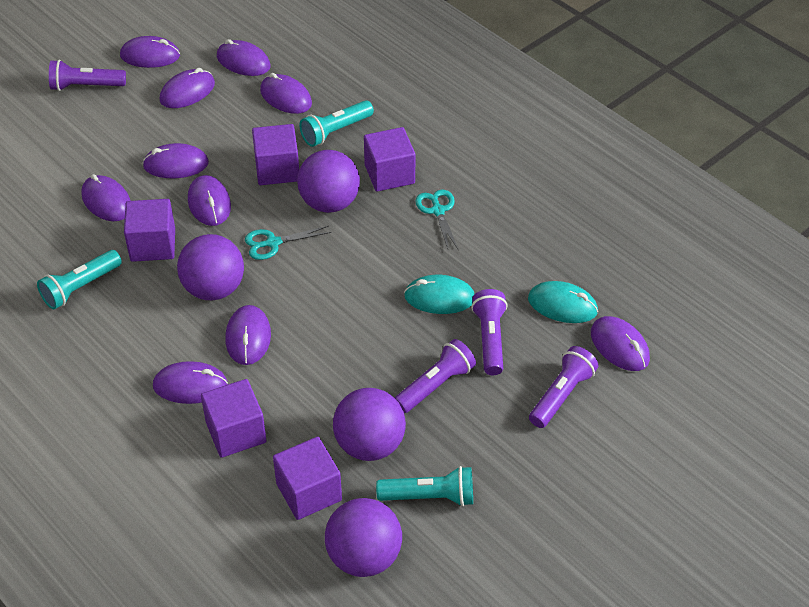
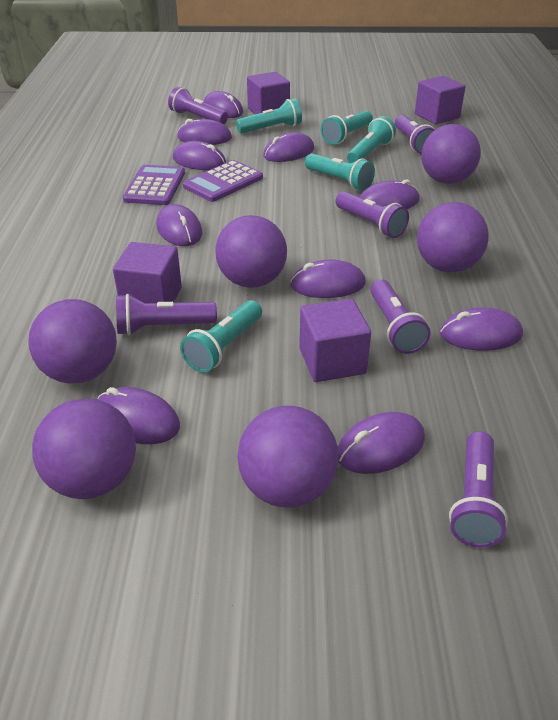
purple ball: [177,234,244,300] [297,150,360,213] [325,498,402,577] [333,388,406,461] = 4 -> [28,299,117,383] [32,398,136,499] [215,215,287,288] [237,406,338,508] [417,202,489,272] [421,124,481,184] = 6
purple calculator: none = 0 -> [123,165,185,205] [183,160,263,202] = 2
purple cube: [124,199,175,262] [201,379,266,458] [252,124,299,185] [273,437,342,520] [364,127,415,192] = 5 -> [113,242,182,303] [247,72,290,114] [299,299,371,382] [415,76,466,124] = 4
purple flashlight: [49,60,126,91] [395,339,476,413] [471,289,508,375] [529,346,598,428] = 4 -> [116,294,217,335] [168,87,228,124] [335,191,409,238] [370,279,430,354] [395,115,435,154] [449,431,508,547] = 6
turquoise flashlight: [37,250,122,309] [300,100,374,147] [376,466,473,507] = 3 -> [180,300,262,373] [236,98,302,134] [305,153,375,191] [321,111,373,145] [347,116,396,163] = 5
turquoise mouse: [404,275,474,314] [528,281,598,323] = 2 -> none = 0
turquoise scissors: [245,226,331,260] [415,189,458,251] = 2 -> none = 0

